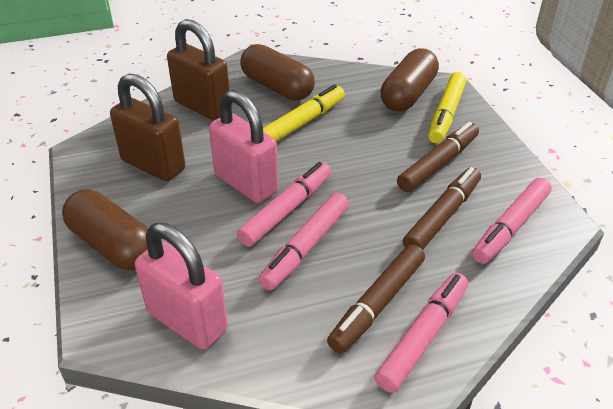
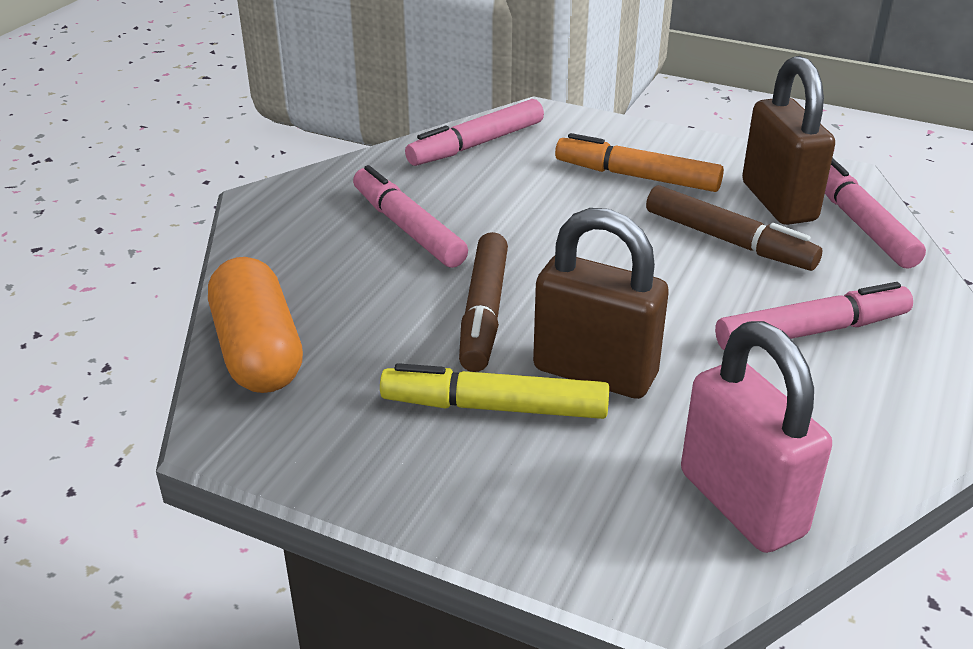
brown capsule: [62,189,148,270] [240,44,315,100] [380,48,439,111] = 3 -> none = 0
brown marker: [327,244,425,353] [397,122,479,192] [403,167,481,250] = 3 -> [459,232,508,372] [646,185,822,271] = 2
orange capsule: none = 0 -> [208,257,303,393] = 1
orange marker: none = 0 -> [555,133,724,192] = 1
pink padlock: [135,223,228,350] [209,90,278,203] = 2 -> [681,321,832,553] = 1
yellow marker: [263,84,345,142] [428,72,466,143] = 2 -> [380,363,609,419] = 1

